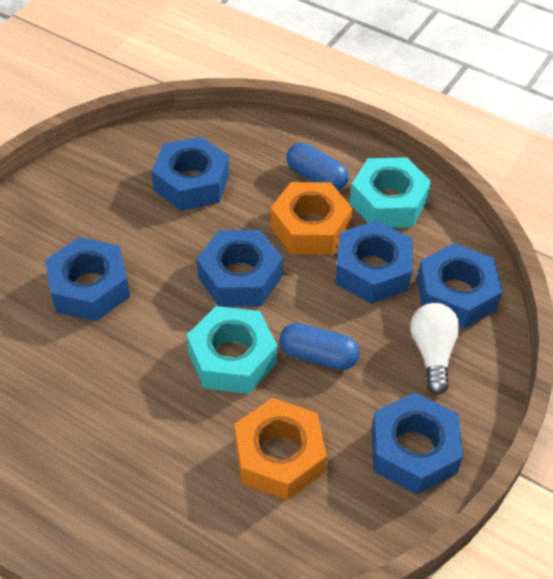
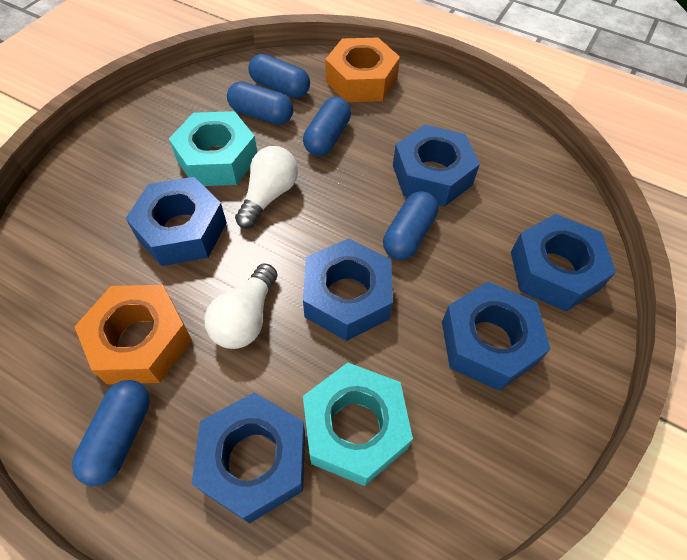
blue capsule: [279,323,360,370] [286,143,349,191] = 2 -> [72,380,150,486] [227,81,293,125] [248,54,310,98] [303,97,351,156] [383,191,438,260] = 5
white light bulb: [410,303,460,395] = 1 -> [204,263,277,349] [235,146,298,229] = 2

